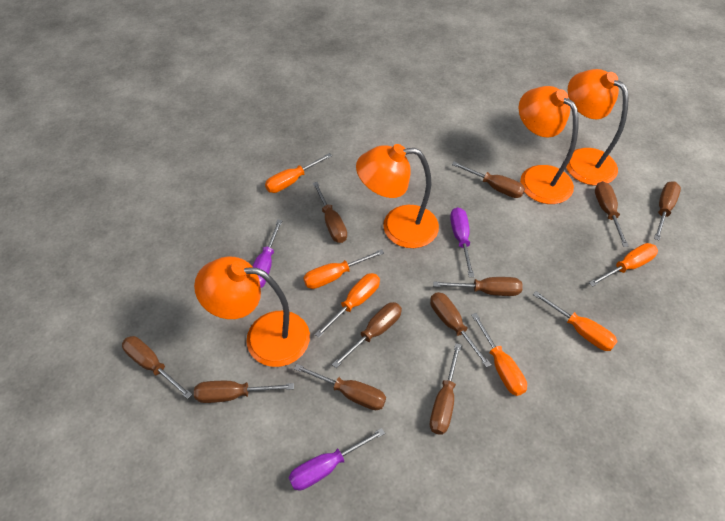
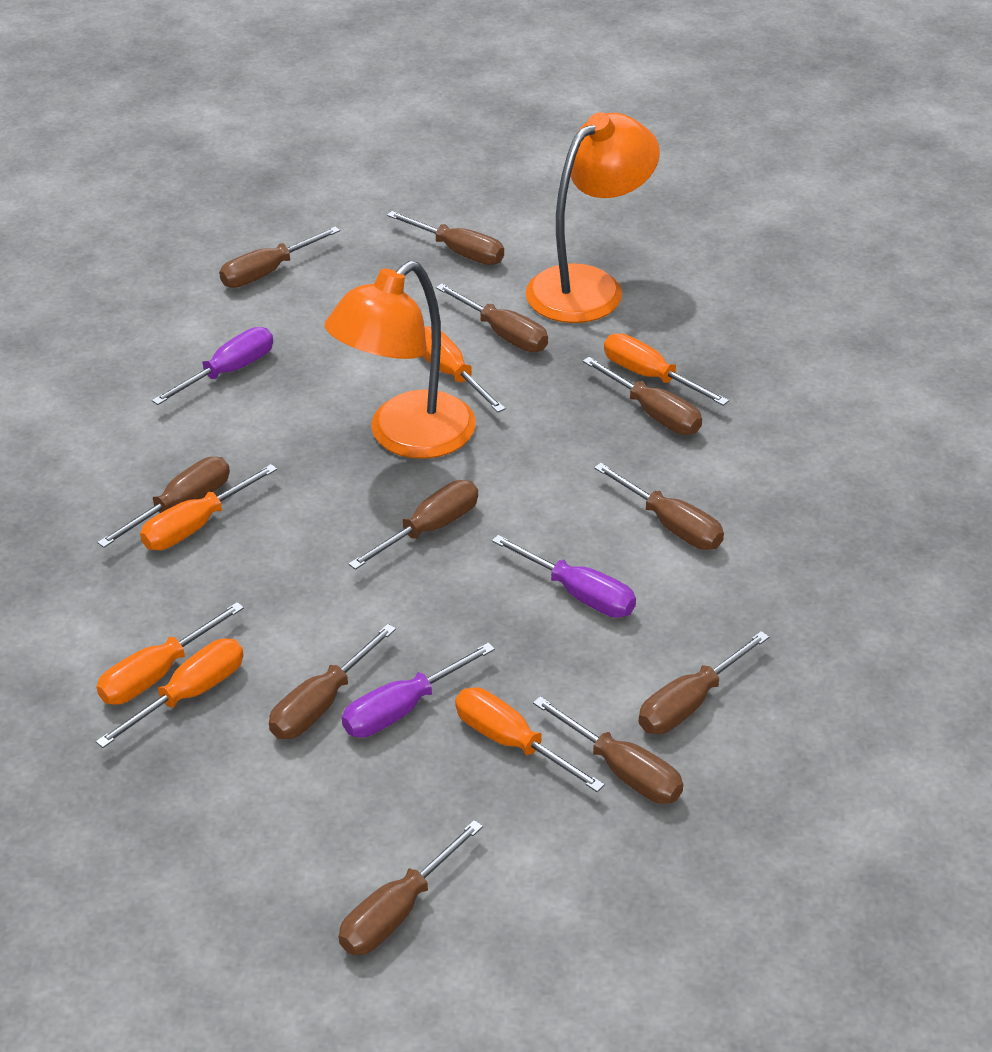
orange lamp: [194,256,310,367] [356,144,439,248] [519,86,578,204] [566,69,629,186] = 4 -> [325,261,476,459] [526,112,660,323] = 2

